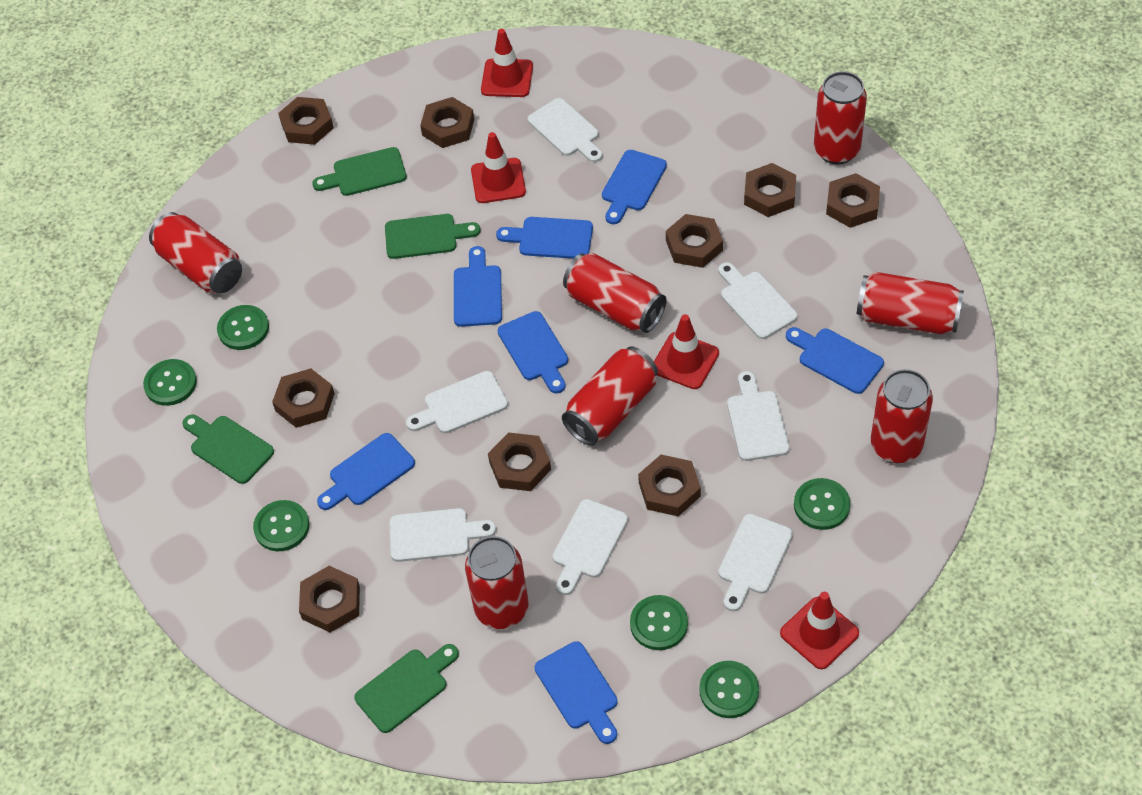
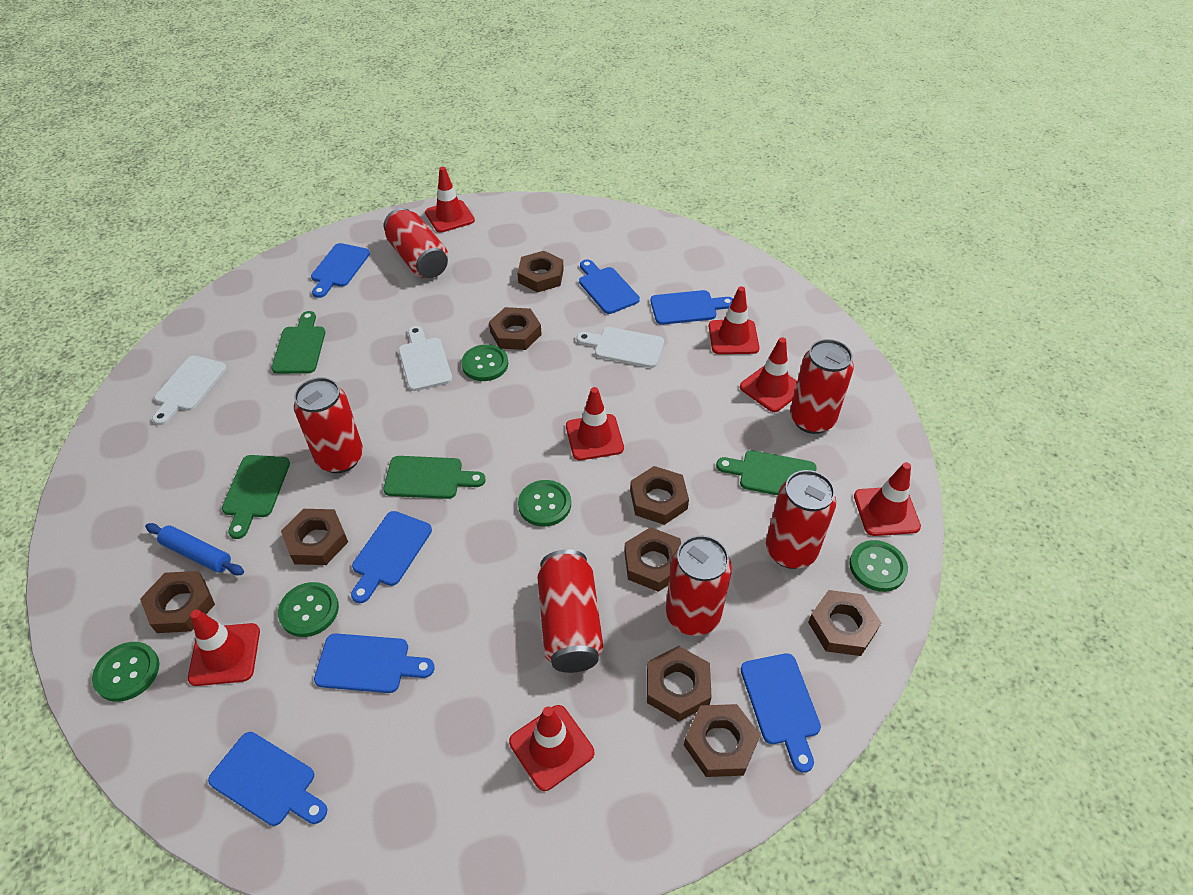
blue rolling pin: none = 0 -> [145,523,244,575] = 1
green button: [143,359,197,406] [217,305,269,350] [253,500,309,551] [630,595,688,650] [699,661,759,718] [794,478,850,530] = 6 -> [92,642,159,702] [278,582,339,637] [461,344,508,381] [518,480,571,527] [849,540,908,592] = 5
red can: [149,212,242,294] [465,536,528,629] [562,346,658,446] [563,253,667,333] [814,71,867,164] [857,272,964,334] [871,369,933,464] = 7 -> [294,377,363,473] [384,208,448,278] [537,549,603,673] [666,535,732,636] [766,470,836,569] [790,339,854,434] = 6
red traffic cone: [471,132,526,203] [481,29,533,97] [654,314,719,389] [780,592,859,669] = 4 -> [188,610,260,686] [425,167,475,233] [509,705,594,791] [566,387,624,460] [709,286,759,354] [740,337,797,412] [854,462,921,536] = 7
white cutting board: [389,508,496,562] [406,371,508,433] [528,98,603,162] [553,499,628,595] [718,262,798,339] [718,514,793,611] [727,371,789,461] = 7 -> [152,356,227,425] [399,326,452,391] [576,327,664,368] = 3

